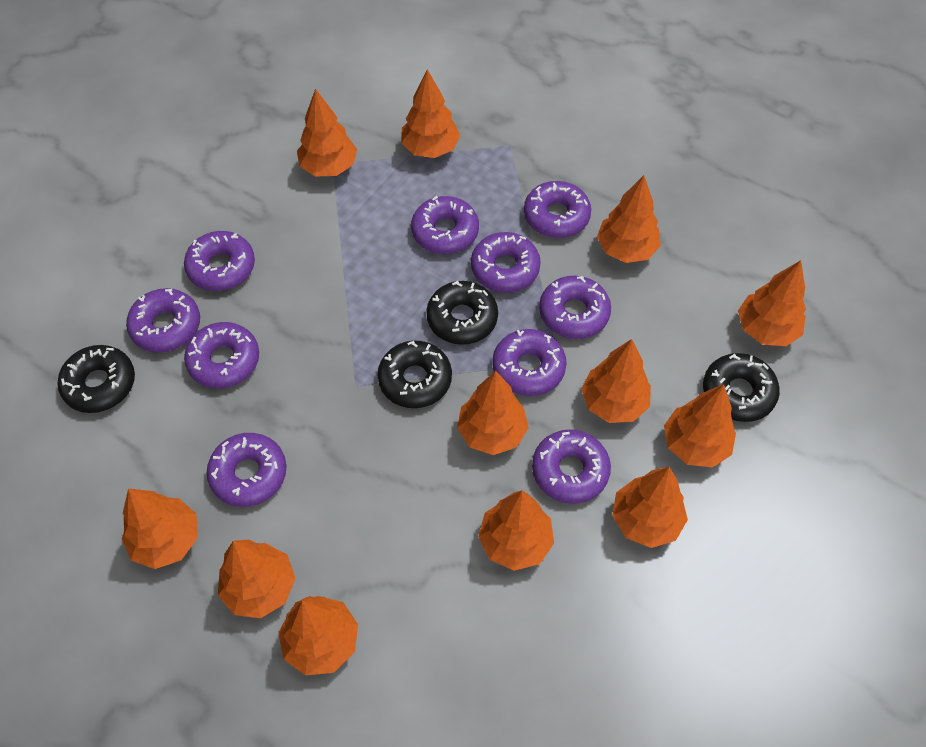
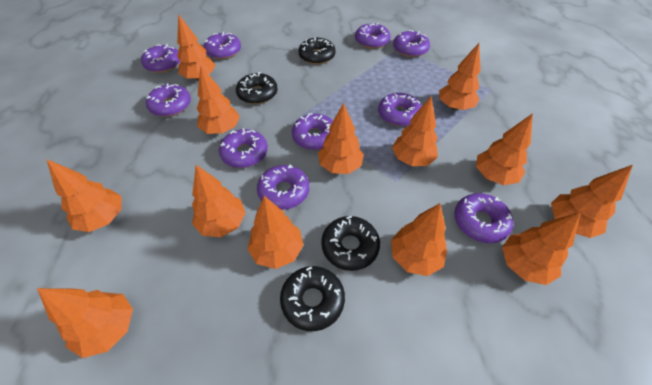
orange tree: [122,488,198,569] [218,540,295,618] [278,596,358,676] [297,88,357,177] [401,69,460,158] [457,371,529,455] [478,490,554,571] [581,339,651,423] [597,175,661,263] [612,467,688,548] [664,384,736,467] [738,260,806,346] = 12 -> [37,288,133,358] [47,159,122,232] [177,14,215,80] [192,165,246,237] [197,65,240,134] [248,196,303,269] [318,103,364,174] [391,203,447,276] [392,96,438,166] [439,43,481,110] [476,113,533,185] [502,212,581,285] [551,165,633,238] = 13

